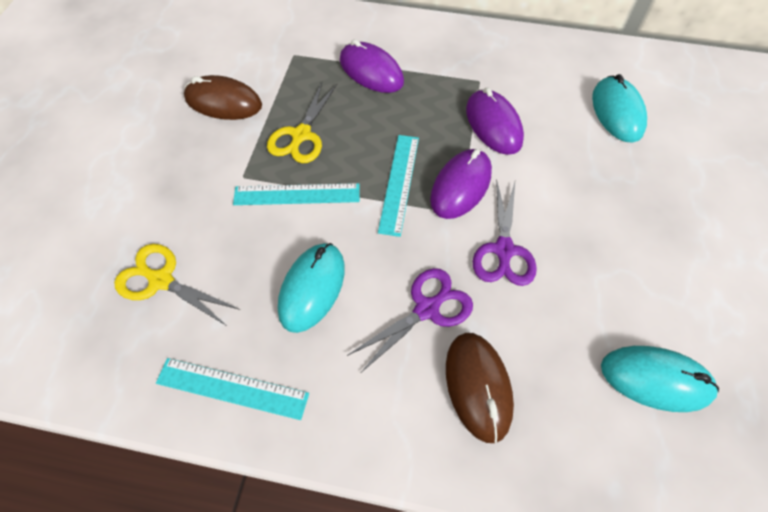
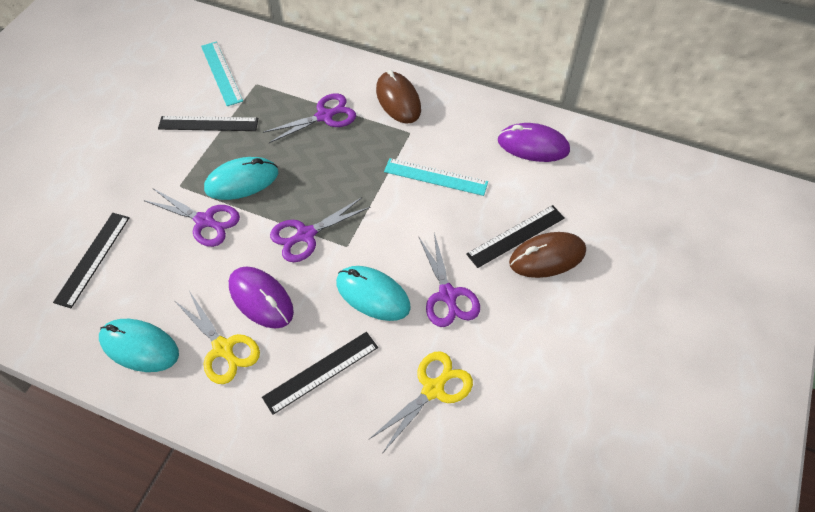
black ruler: none = 0 -> [53,213,130,308] [158,116,258,131] [262,332,378,415] [466,205,565,268] = 4
purple mouse: [340,39,404,93] [430,149,492,219] [466,88,524,155] = 3 -> [229,266,294,329] [498,123,570,162] = 2
purple scissors: [347,268,473,372] [473,179,537,286] = 2 -> [143,189,240,247] [263,93,356,143] [270,197,370,262] [419,233,480,327] = 4
turquoise ruler: [156,358,309,420] [233,183,360,205] [378,135,419,237] = 3 -> [201,41,243,106] [384,158,488,196] = 2

